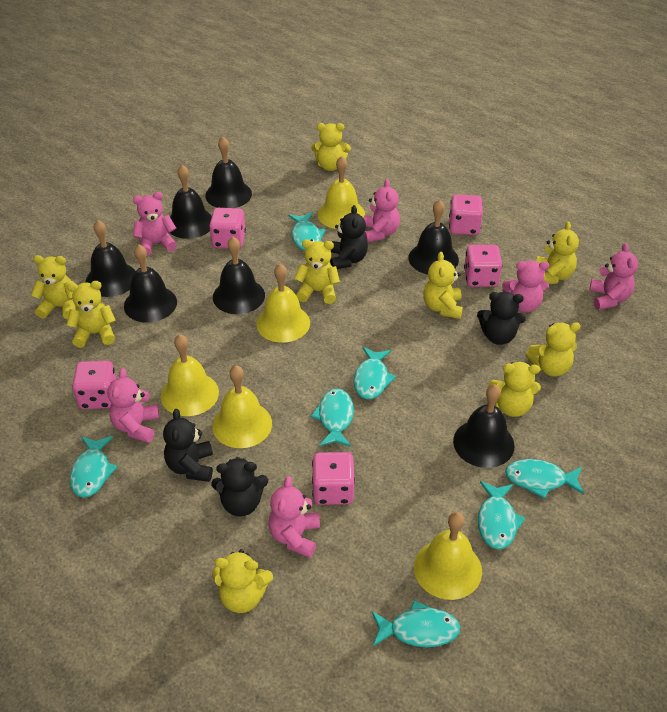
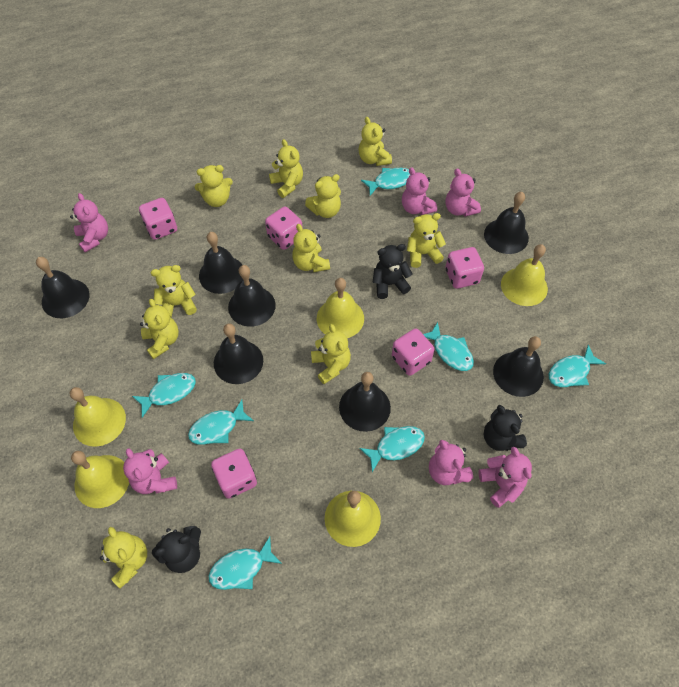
black teddy bear: [163,409,213,482] [211,457,268,516] [330,205,368,269] [477,292,526,345] = 4 -> [152,526,201,573] [373,244,413,299] [484,405,527,451] = 3
yellow teddy bear: [31,255,75,319] [67,281,116,348] [212,549,273,613] [294,239,340,304] [311,123,351,171] [423,252,463,319] [489,362,541,417] [525,323,581,377] [536,222,579,284] = 9 -> [100,527,147,589] [140,299,179,359] [151,265,197,318] [195,165,233,207] [269,139,303,198] [292,224,330,272] [305,174,341,218] [311,324,351,384] [359,117,392,166] [407,213,446,268] = 10

